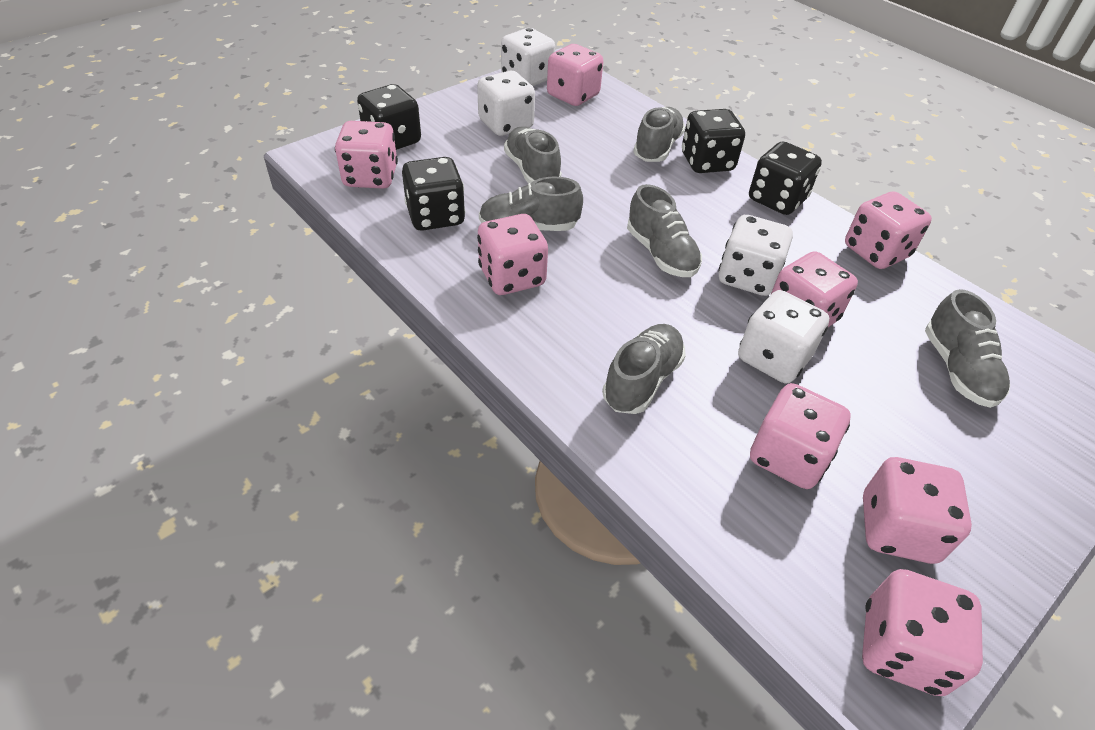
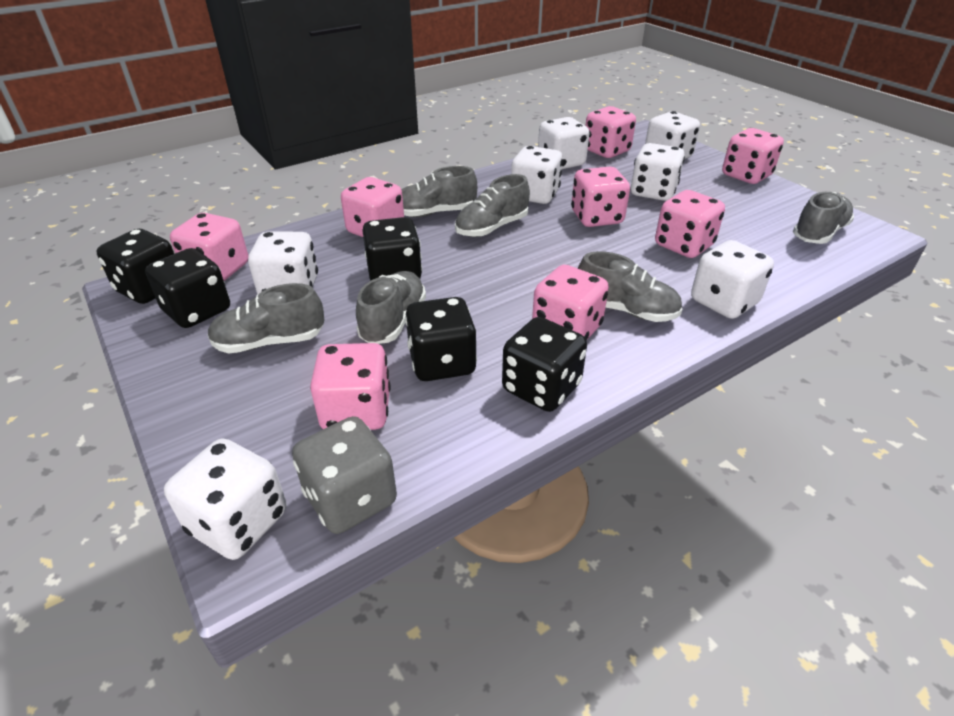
black dice: [357,84,421,150] [402,157,465,231] [682,109,745,173] [749,141,822,215] = 4 -> [96,229,174,304] [145,248,230,328] [362,217,422,281] [405,297,477,381] [502,317,587,412] = 5
grey dice: none = 0 -> [292,416,397,534] = 1
white dice: [477,71,535,136] [501,28,555,86] [718,215,793,296] [738,290,829,383] = 4 -> [164,438,286,560] [248,232,318,294] [511,146,563,204] [538,117,589,170] [631,143,685,201] [645,111,700,159] [691,240,774,319] = 7

